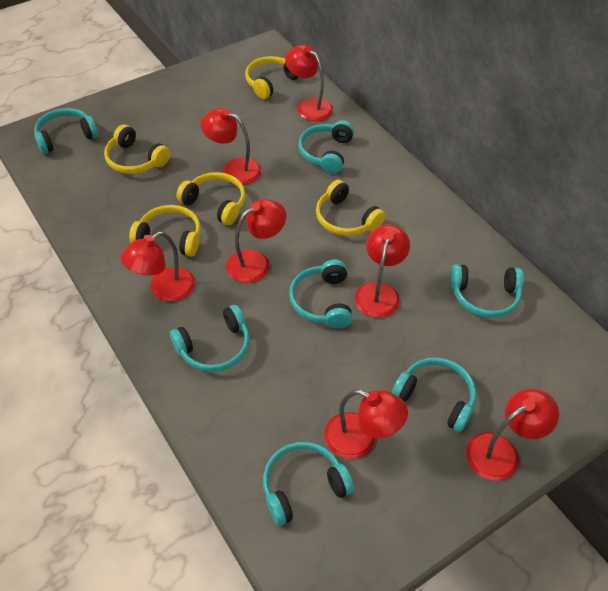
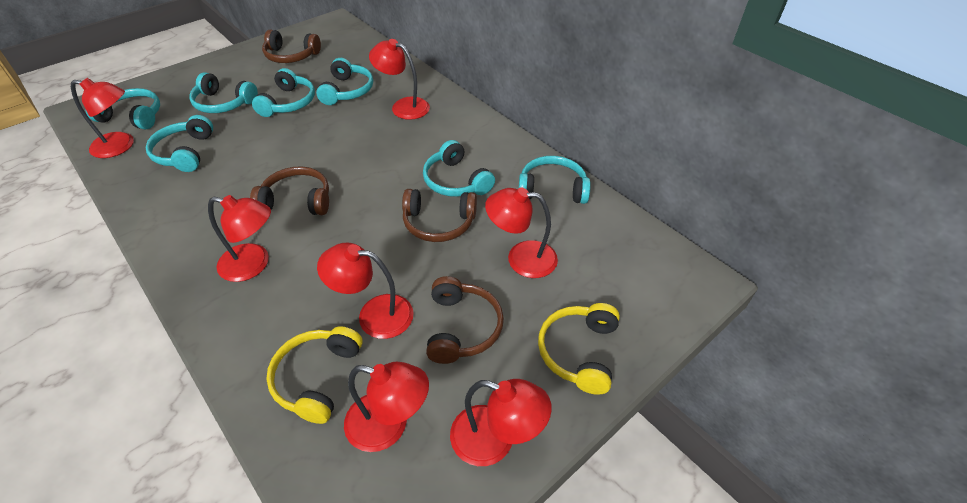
brown headphones: none = 0 -> [250,166,329,215] [262,30,321,63] [402,189,477,242] [426,276,504,364] = 4
yellow headphones: [104,124,170,174] [129,205,201,257] [176,172,245,225] [245,56,300,99] [316,180,385,236] = 5 -> [266,326,363,424] [538,303,620,395] = 2

